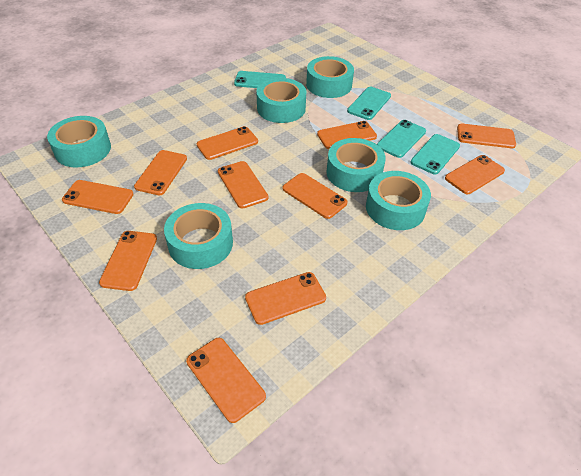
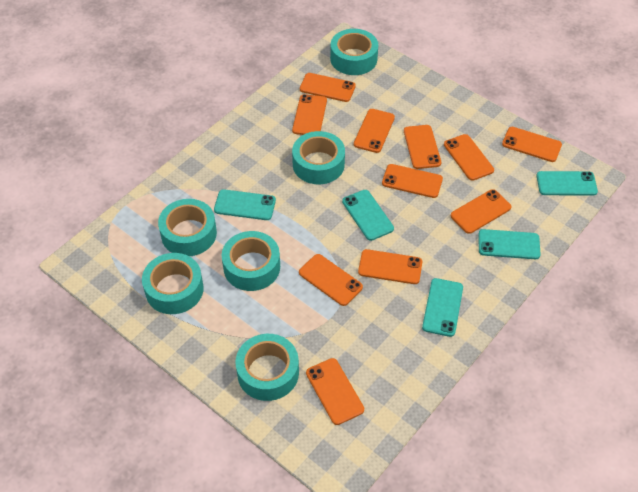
turquoise phone: [234,71,286,88] [347,87,391,120] [377,120,426,158] [411,134,460,175] = 4 -> [214,189,276,220] [342,190,394,241] [422,278,463,337] [478,229,541,259] [537,171,598,196] = 5

